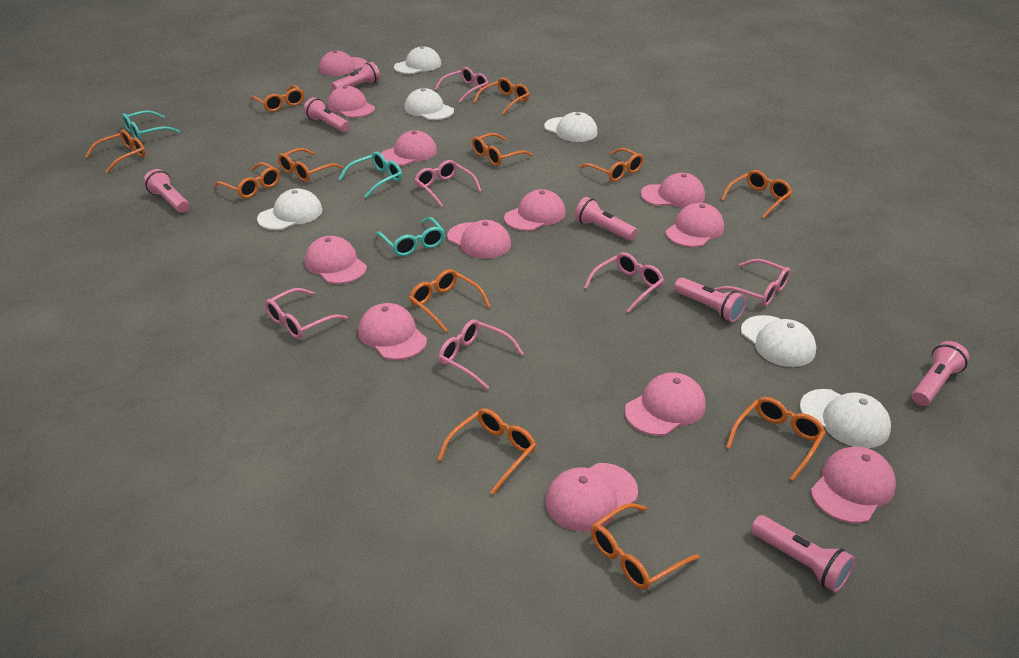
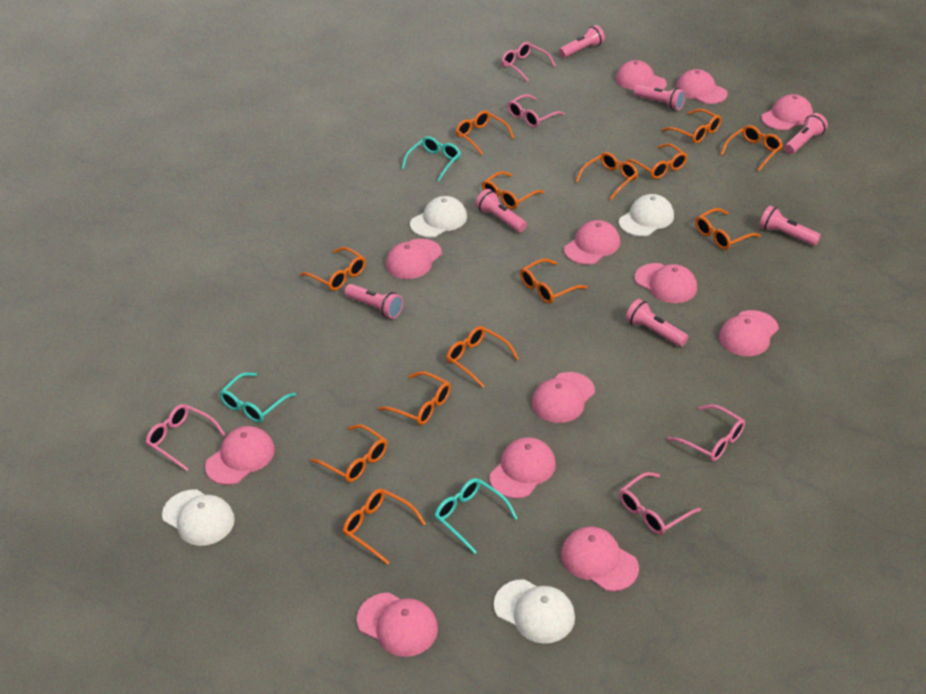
orange glasses: [85,130,146,173] [214,162,280,198] [250,85,304,112] [278,148,343,182] [409,269,491,332] [437,408,536,495] [472,133,533,166] [473,78,530,115] [579,148,644,182] [591,503,699,590] [721,170,792,219] [726,397,826,481] = 12 -> [300,247,366,291] [310,424,387,482] [343,489,426,565] [378,371,451,425] [446,326,519,388] [456,111,514,155] [482,171,545,209] [520,259,587,304] [575,152,638,200] [625,143,688,179] [662,109,721,143] [695,208,761,250] [720,125,783,171] = 13
pink glasses: [265,288,348,339] [415,160,482,207] [434,67,488,103] [439,319,524,389] [584,252,664,313] [714,259,791,307] = 6 -> [146,404,226,471] [501,42,556,82] [508,94,565,128] [619,472,701,535] [667,404,745,461] = 5
white cap: [257,188,322,230] [394,46,441,74] [405,88,454,120] [544,112,598,142] [741,315,816,367] [800,389,891,448] = 6 -> [162,490,235,546] [410,196,467,237] [494,579,575,643] [619,194,674,236] = 4

